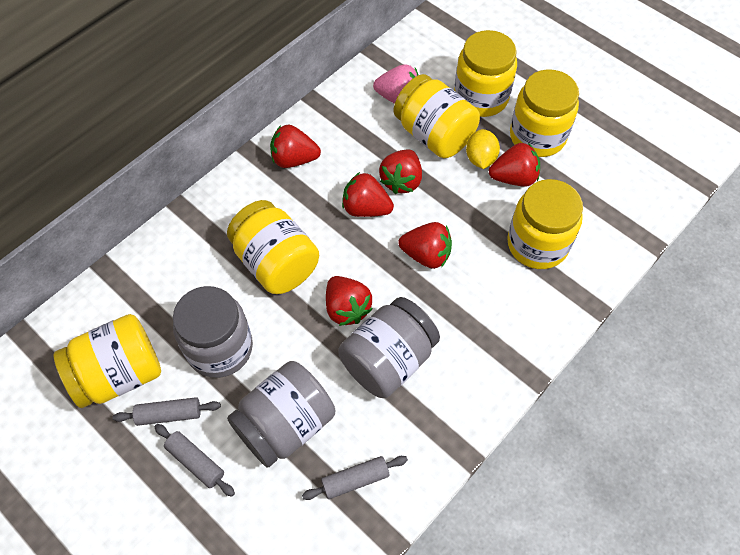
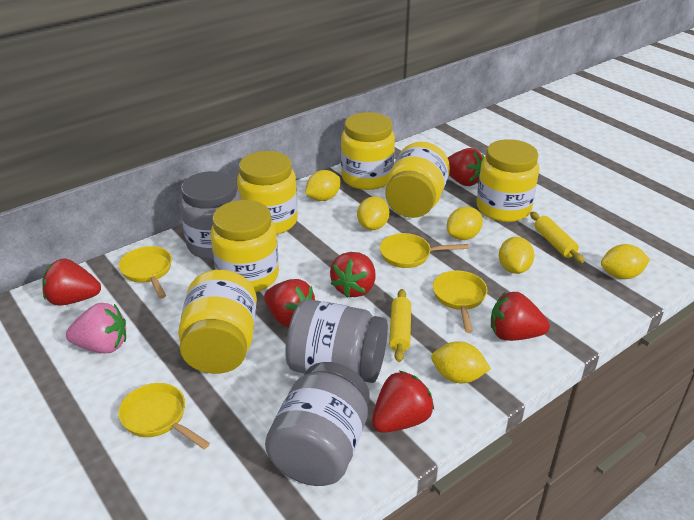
grey rolling pin: [113,397,221,426] [154,424,235,497] [302,456,408,500] = 3 -> none = 0
yellow lemon: [466,129,500,169] = 1 -> [305,170,340,201] [357,196,389,230] [431,341,491,383] [447,207,483,240] [499,237,534,274] [601,244,650,279] = 6
yellow pan: none = 0 -> [118,383,210,449] [119,246,172,299] [380,233,469,268] [433,270,487,333] = 4
yellow rolling pin: none = 0 -> [389,289,411,362] [530,212,584,263] = 2

